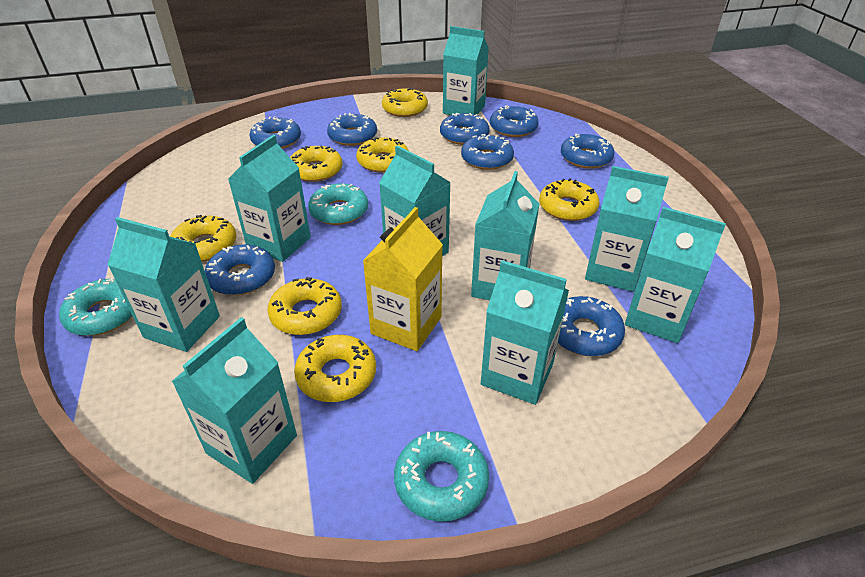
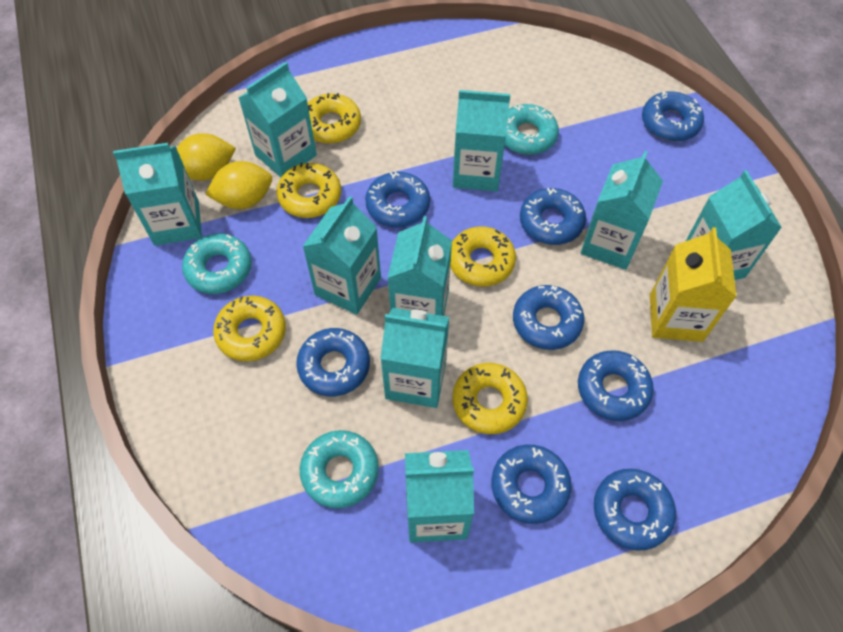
yellow donut: [170,215,236,262] [267,277,342,335] [290,145,343,182] [294,335,376,402] [356,137,409,173] [382,87,428,117] [539,178,599,221] = 7 -> [213,296,286,361] [276,163,341,218] [307,93,361,144] [450,227,516,286] [453,363,528,434] = 5
yellow lemon: none = 0 -> [177,133,236,181] [205,161,272,209] = 2

